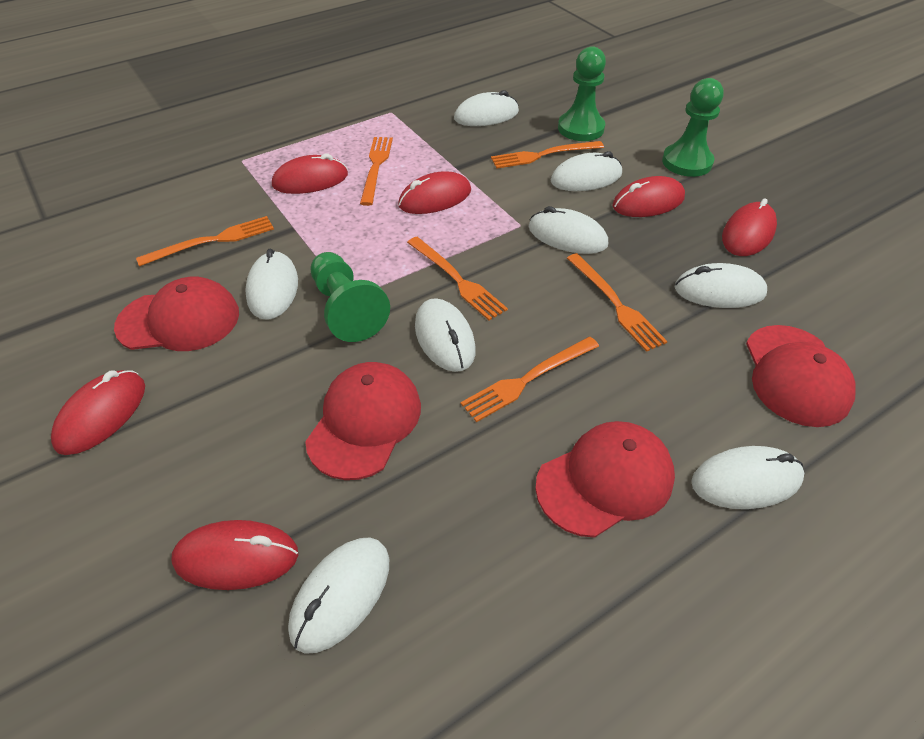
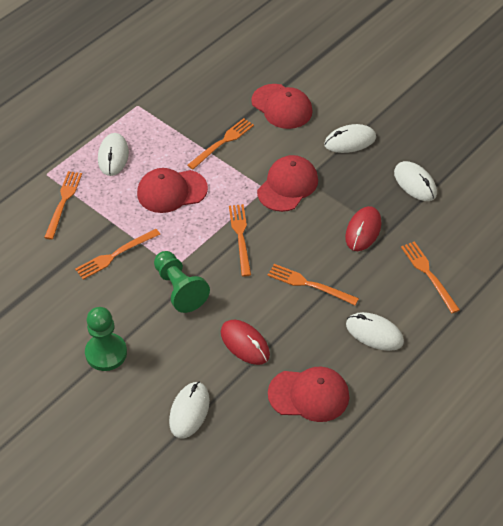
green pawn: [311,252,390,342] [558,46,606,141] [662,78,724,177] = 3 -> [85,307,127,371] [154,251,210,313] = 2
red mouse: [51,370,145,455] [172,520,298,590] [272,153,348,194] [398,171,471,214] [612,176,685,217] [722,198,777,256] = 6 -> [221,320,270,365] [345,206,382,251] = 2
white mouse: [245,249,298,320] [288,537,389,654] [415,298,476,372] [454,90,519,126] [528,206,608,254] [551,151,622,191] [674,263,767,308] [691,446,804,509] = 8 -> [98,133,129,176] [169,382,210,439] [324,124,376,153] [346,312,404,351] [394,161,437,201] = 5

